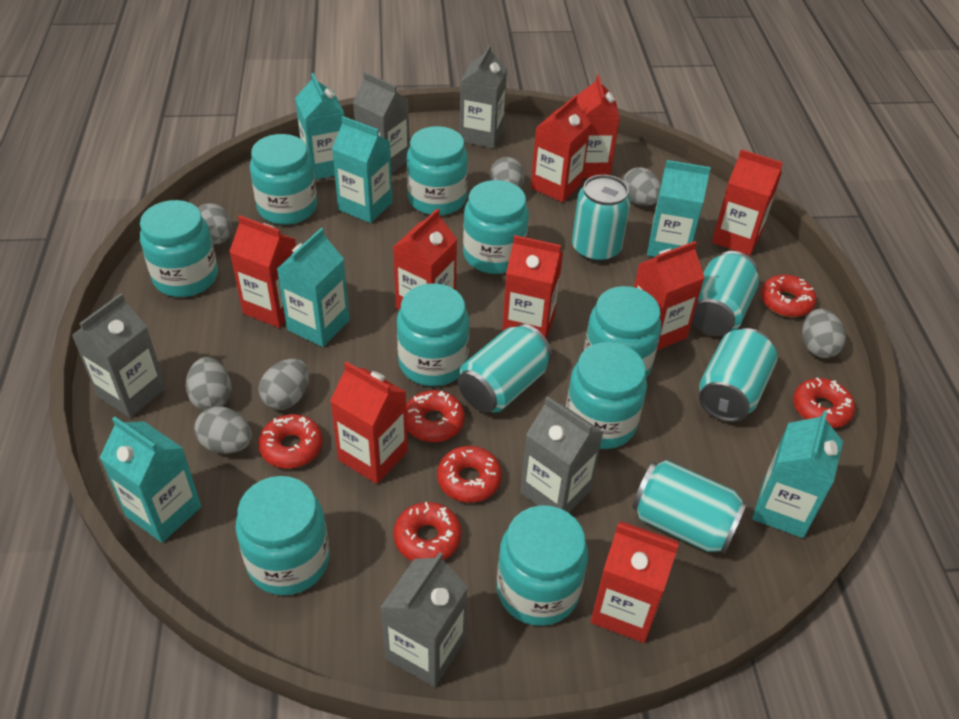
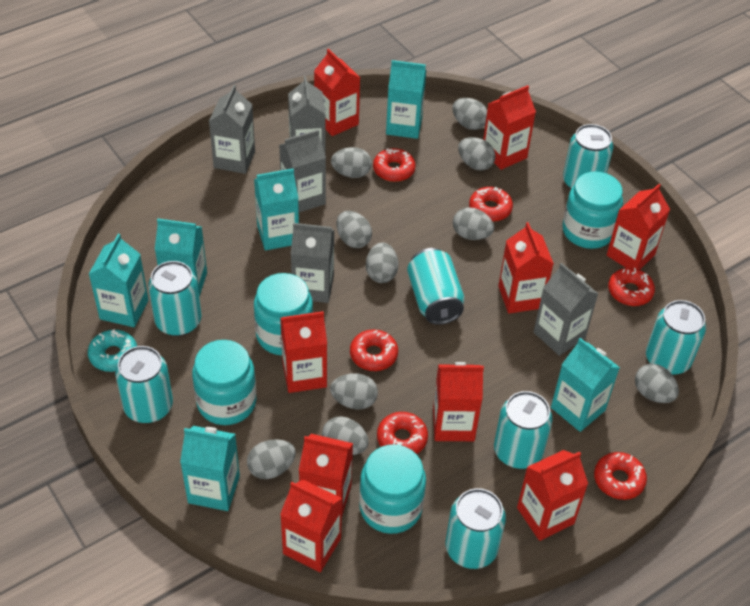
grey egg: [186,357,232,410] [194,406,252,454] [198,203,232,244] [259,359,309,410] [490,157,525,189] [623,167,661,206] [802,309,846,358] = 7 -> [247,439,296,479] [322,416,369,455] [330,373,378,410] [331,147,372,178] [336,211,372,248] [366,242,398,283] [452,98,487,130] [453,208,494,240] [458,137,496,170] [635,364,679,403] = 10
turquoise can: [458,324,552,413] [572,175,631,262] [632,460,748,554] [692,251,759,336] [699,328,777,422] = 5 -> [115,346,173,423] [148,261,202,336] [407,248,465,325] [446,488,506,569] [494,391,553,469] [563,124,613,189] [646,300,706,375] = 7
turquoise donut: none = 0 -> [88,329,137,372] = 1
turquoise jar: [140,200,218,297] [235,476,329,595] [250,134,317,225] [397,283,469,386] [407,126,468,216] [463,180,529,274] [497,505,588,626] [566,342,647,449] [584,286,661,378] = 9 -> [192,340,256,425] [254,273,313,355] [359,445,426,534] [562,171,623,249] = 4

